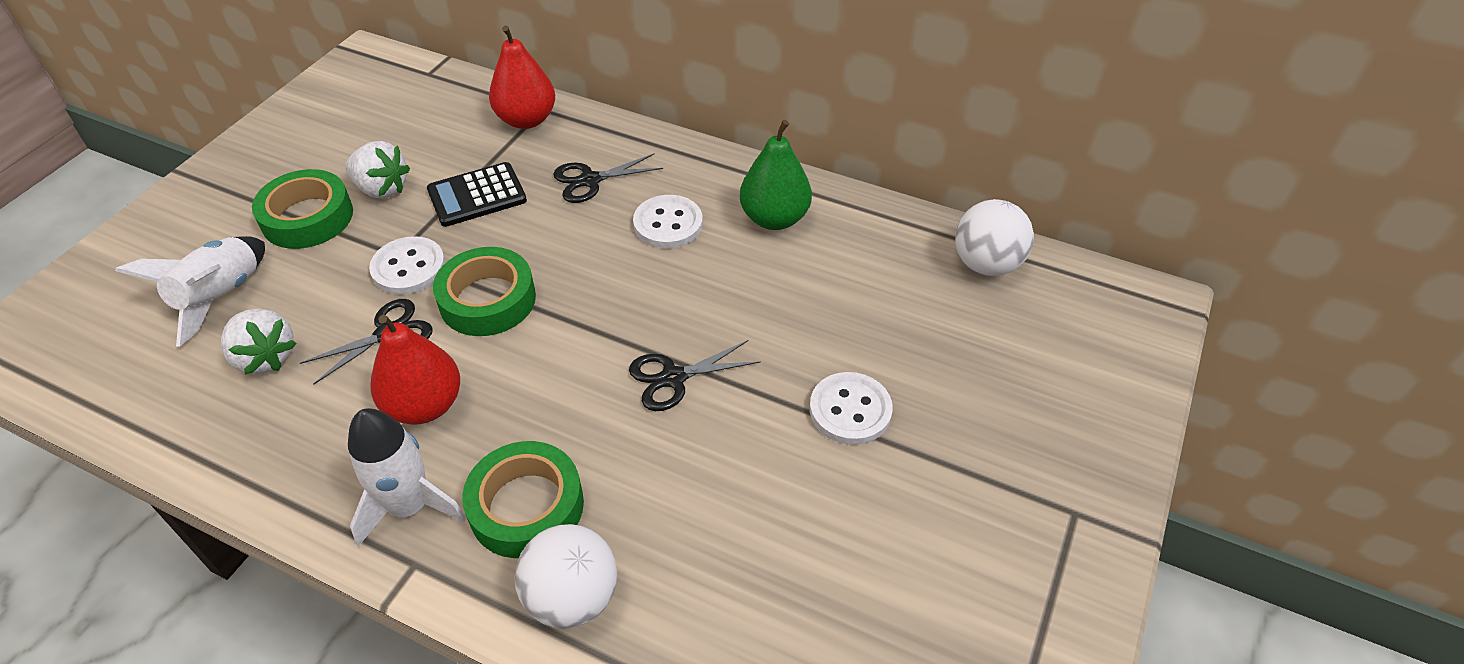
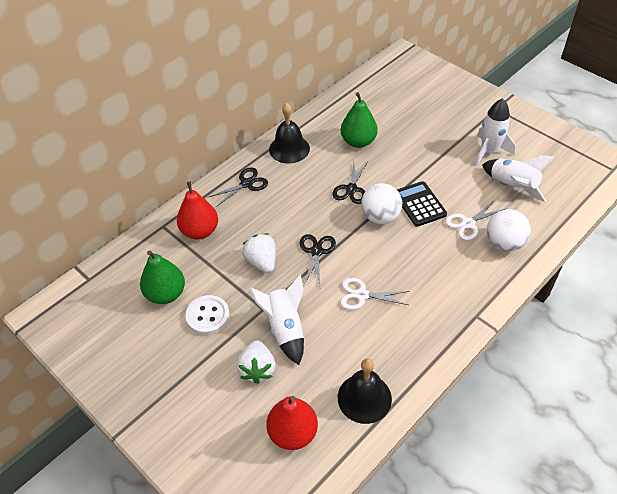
black bell: none = 0 -> [269,103,310,164] [338,358,392,424] = 2
green pear: [740,120,812,230] = 1 -> [140,250,185,304] [341,92,378,148] = 2
green tape: [252,169,353,249] [433,247,536,336] [462,441,584,558] = 3 -> none = 0
white button: [369,236,446,295] [633,195,703,248] [810,372,893,445] = 3 -> [185,295,230,335] = 1
white rocket: [115,236,265,347] [348,408,466,547] = 2 -> [250,275,304,365] [475,98,515,165] [482,155,555,202] = 3
white scissors: none = 0 -> [340,278,409,310] [445,200,505,240] = 2

